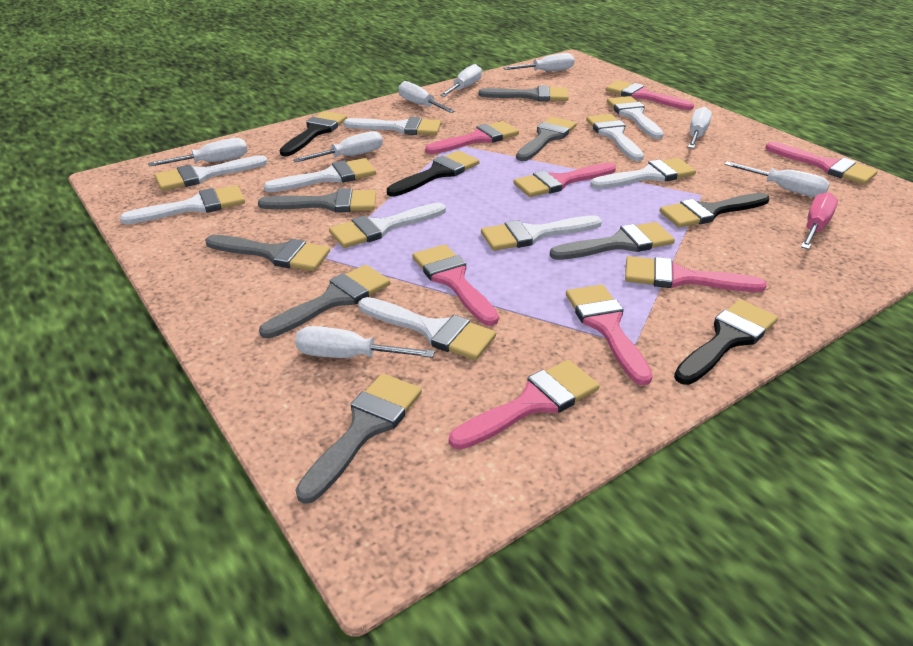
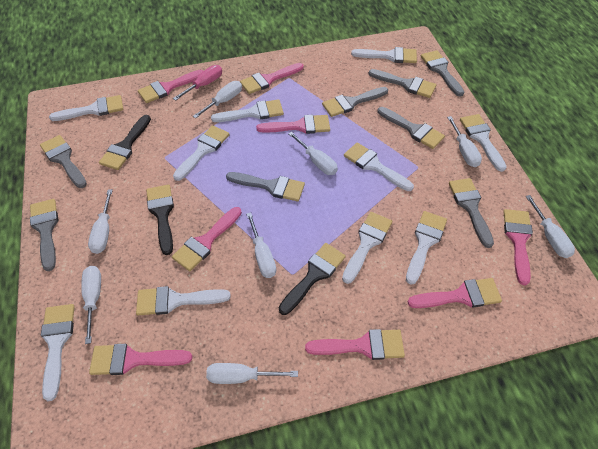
black brush: [280,111,347,156] [387,151,480,197] [659,193,769,228] [674,299,778,385] = 4 -> [99,115,151,170] [146,184,174,255] [279,243,346,315] = 3
grey brush: [205,235,330,271] [258,188,376,212] [259,265,390,338] [296,373,422,504] [478,86,569,101] [516,117,577,161] [550,222,675,260] = 7 -> [30,199,59,271] [40,135,87,188] [226,172,305,202] [322,87,388,117] [368,69,436,98] [377,107,445,149] [421,50,464,97] [449,178,494,248] = 8

